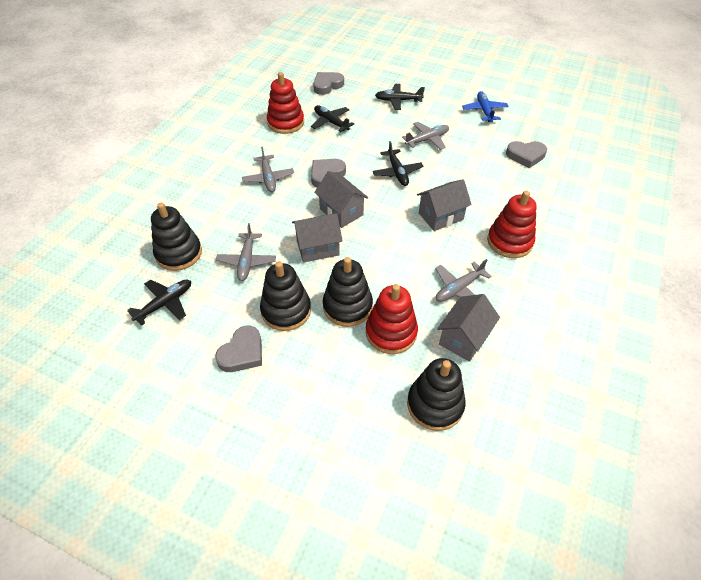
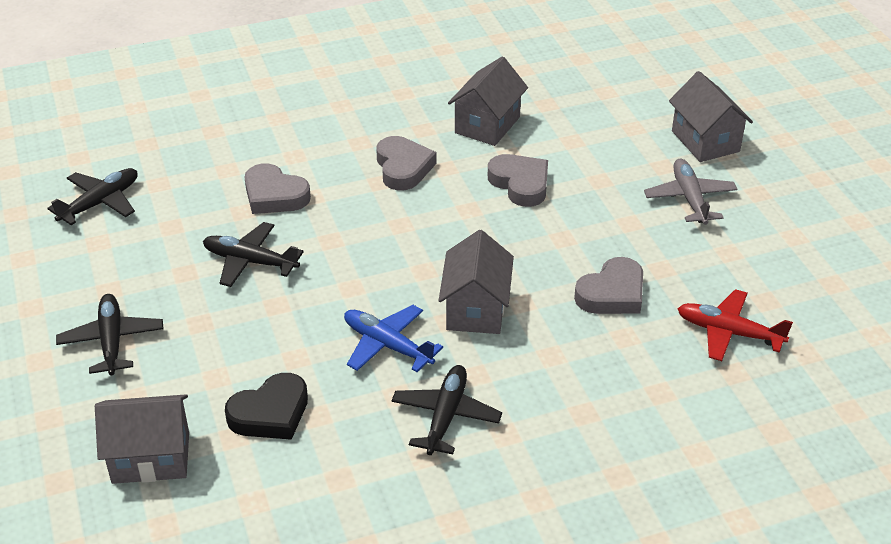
black heart: none = 0 -> [225,373,308,440] = 1
black stacking toy: [151,203,202,271] [260,261,311,331] [323,257,373,327] [407,358,466,431] = 4 -> none = 0
grey plane: [216,223,276,281] [242,147,294,192] [402,122,449,150] [435,259,492,302] = 4 -> [644,159,737,225] = 1
red plane: none = 0 -> [677,289,793,361] = 1
red stacking toy: [267,72,304,134] [366,284,418,354] [487,191,537,258] = 3 -> none = 0

